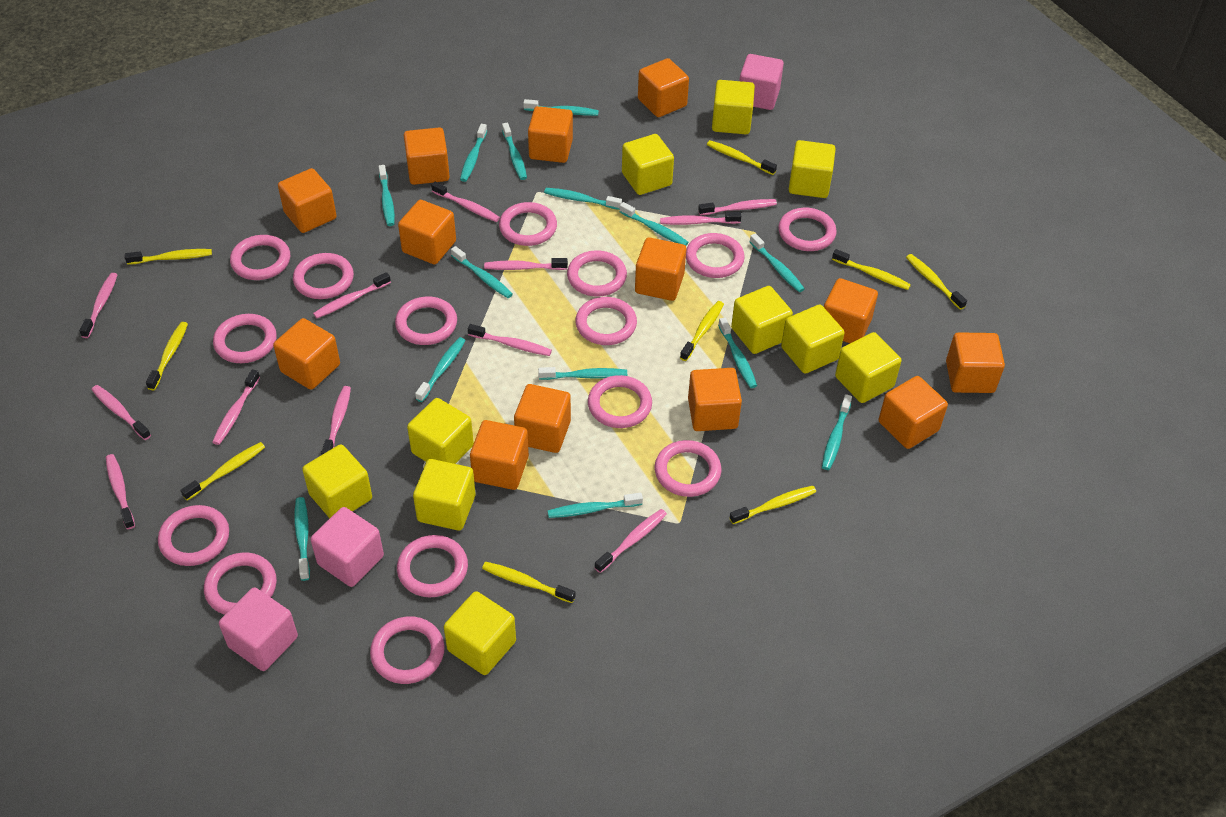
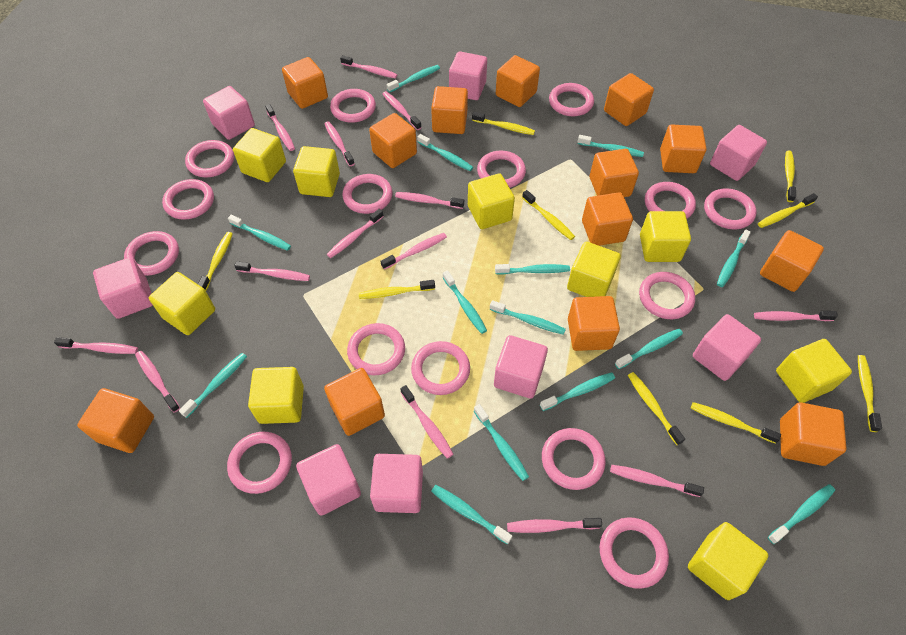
pink cube: [219,587,298,671] [311,507,384,587] [739,54,784,110] = 3 -> [93,257,153,319] [203,86,255,140] [296,444,361,516] [370,454,423,513] [449,51,487,100] [494,335,548,399] [693,314,761,381] [710,125,767,181] = 8
pink toothbrush: [79,273,118,338] [92,385,151,440] [106,454,135,529] [213,369,260,445] [313,272,391,318] [321,386,351,455] [431,182,500,222] [468,324,552,356] [484,258,568,270] [594,509,667,573] [660,212,741,225] [698,199,777,215] = 12 -> [54,337,138,354] [135,351,180,413] [234,261,310,281] [265,104,295,151] [325,121,355,166] [327,209,384,258] [340,55,398,79] [381,233,447,270] [382,91,422,130] [395,192,464,209] [400,385,453,459] [507,518,602,533] [610,465,704,497] [754,311,838,321] = 14
yellow cube: [302,444,372,518] [407,398,474,464] [413,459,476,530] [444,591,516,675] [622,134,674,195] [712,80,755,134] [731,286,793,354] [781,305,845,374] [789,140,836,198] [835,332,902,403] = 10 -> [149,272,215,335] [233,128,286,182] [248,367,304,424] [293,146,340,197] [468,173,515,229] [567,242,621,297] [640,211,691,262] [688,522,769,600] [776,339,852,403] = 9

